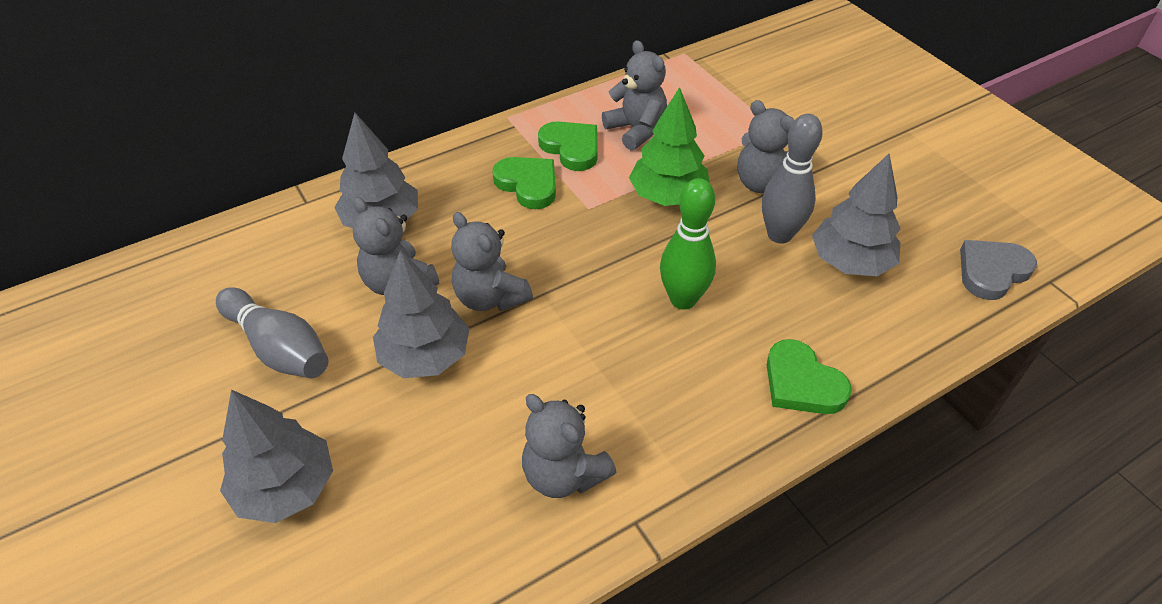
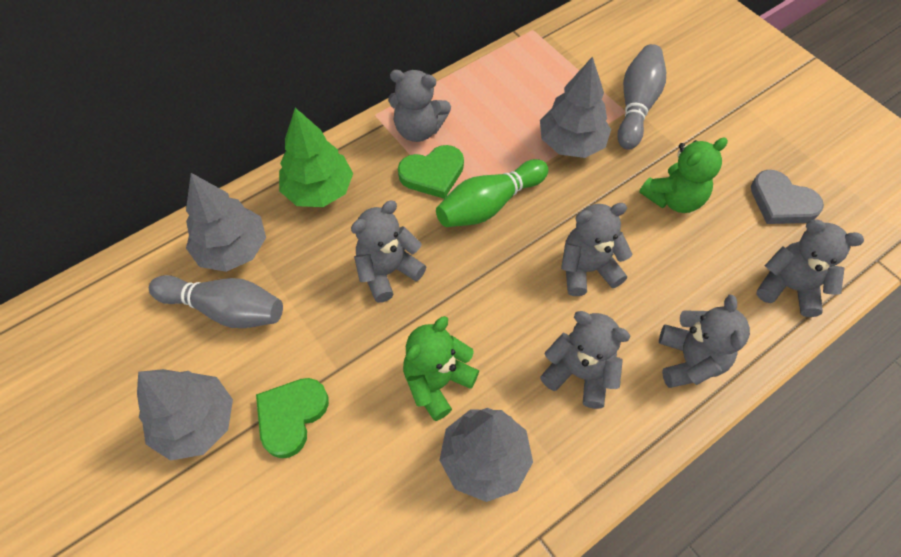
green heart: [492,157,556,209] [538,121,598,171] [767,339,852,414] = 3 -> [256,378,329,458] [398,145,464,199] = 2
green teddy bear: none = 0 -> [403,316,479,421] [639,137,728,213] = 2
grey teddy bear: [353,197,439,295] [451,212,533,311] [522,394,617,498] [602,40,667,150] [737,100,794,193] = 5 -> [351,201,426,303] [388,70,451,142] [540,311,630,409] [561,203,632,296] [659,295,750,388] [756,219,864,317] = 6

